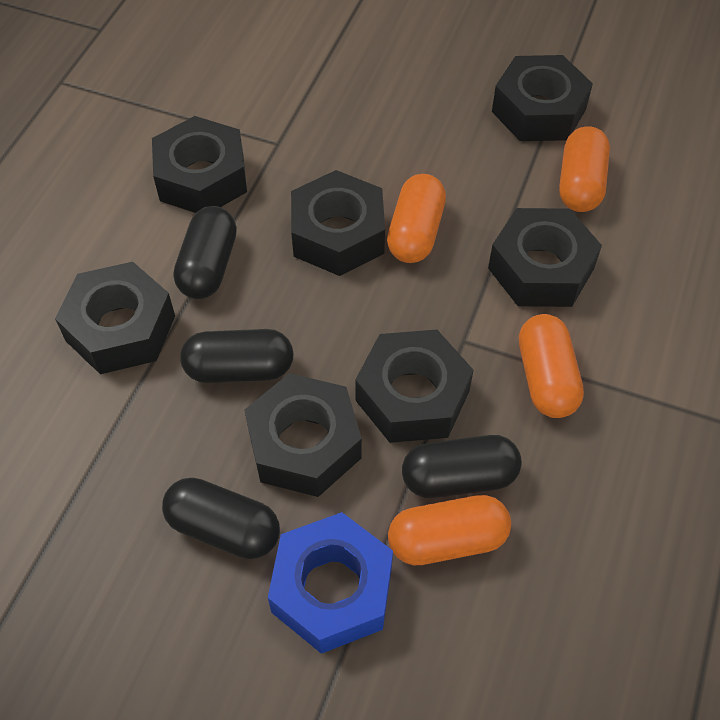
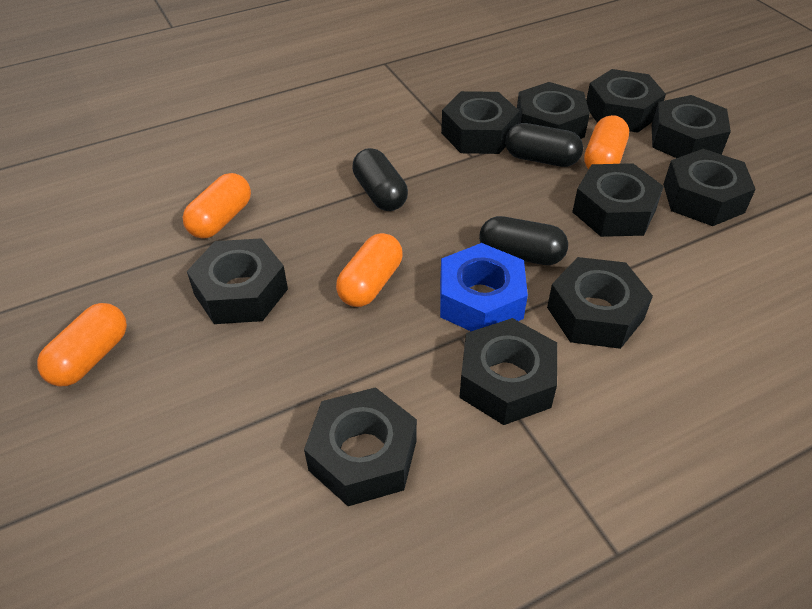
black capsule: [162,478,280,559] [174,206,237,299] [180,329,294,383] [402,435,522,498] = 4 -> [352,148,408,211] [479,216,568,265] [505,123,583,167] = 3
black nut: [55,262,175,374] [152,116,247,213] [244,373,362,497] [291,170,385,276] [355,330,474,443] [488,208,602,307] [492,55,593,141] = 7 -> [187,238,288,324] [304,387,417,506] [441,91,520,154] [459,318,557,425] [517,82,590,139] [547,257,653,349] [572,163,664,237] [586,69,666,133] [652,95,731,158] [663,149,756,226] = 10

